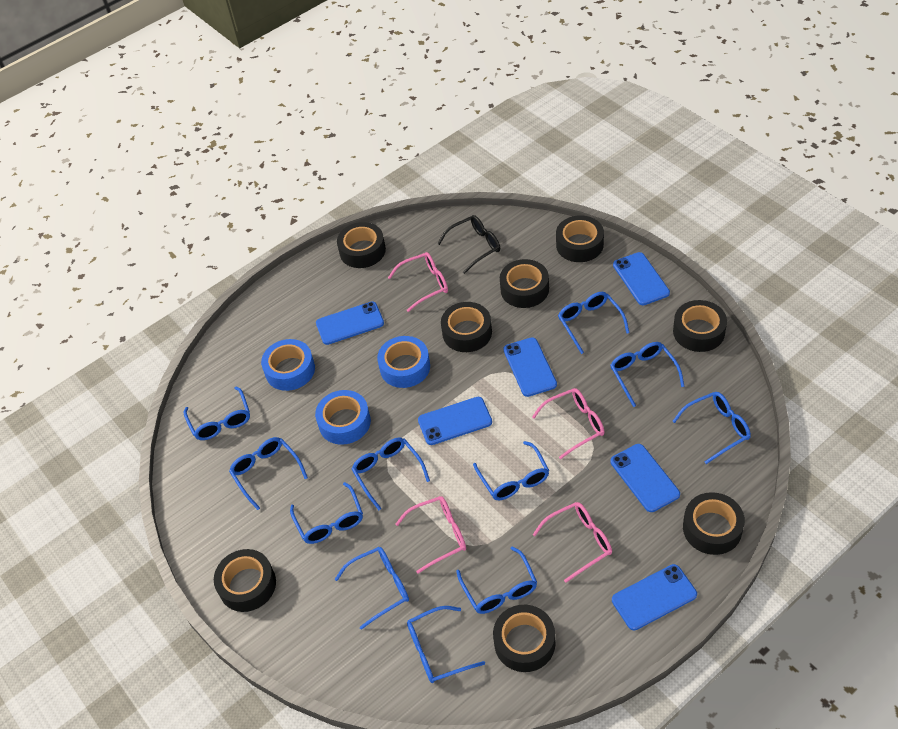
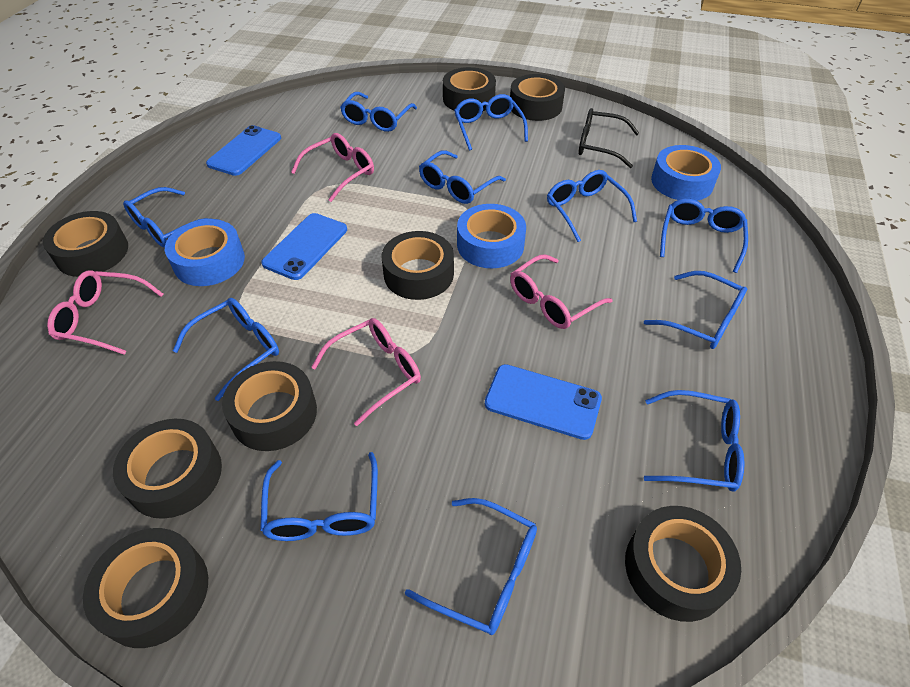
blue phone: [316,302,384,345] [418,397,492,445] [503,337,557,397] [610,444,680,512] [612,564,697,630] [613,252,670,305] = 6 -> [206,125,281,176] [261,213,347,280] [485,364,602,440] = 3

